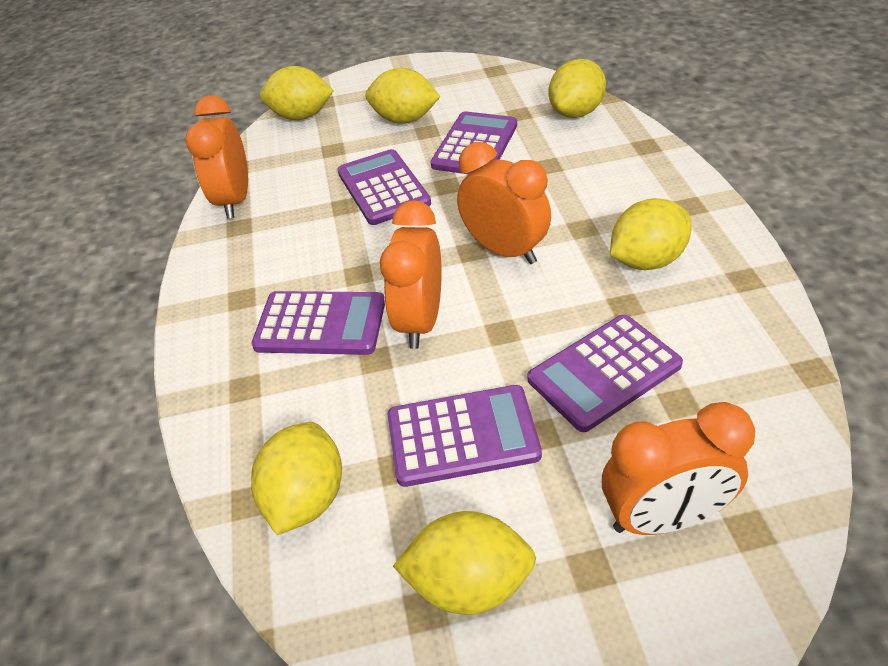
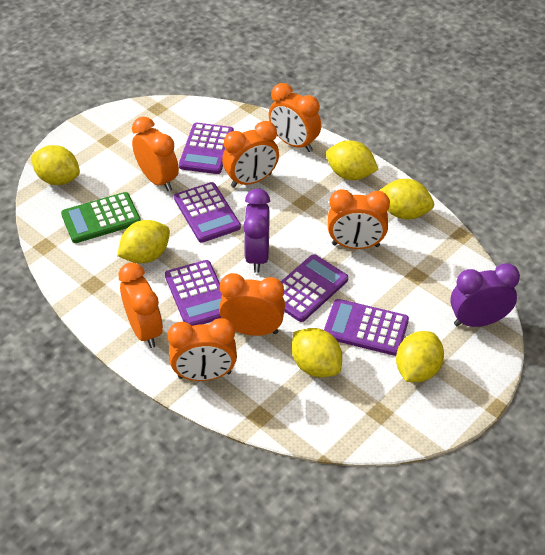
green calculator: none = 0 -> [61,192,141,243] = 1
orange clock: [185,95,248,218] [380,200,442,349] [457,142,551,264] [602,402,755,535] = 4 -> [118,262,163,348] [132,117,179,191] [167,318,237,381] [219,273,285,336] [222,121,279,188] [269,83,321,152] [328,189,390,249] = 7
purple clock: none = 0 -> [243,189,270,273] [450,263,520,327] = 2

